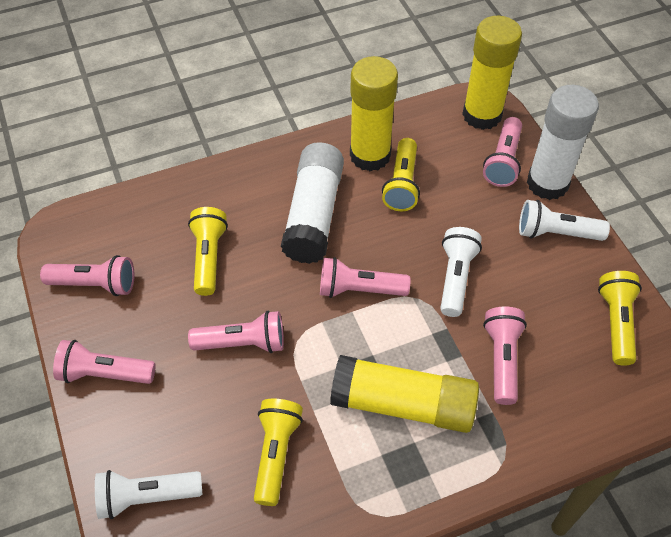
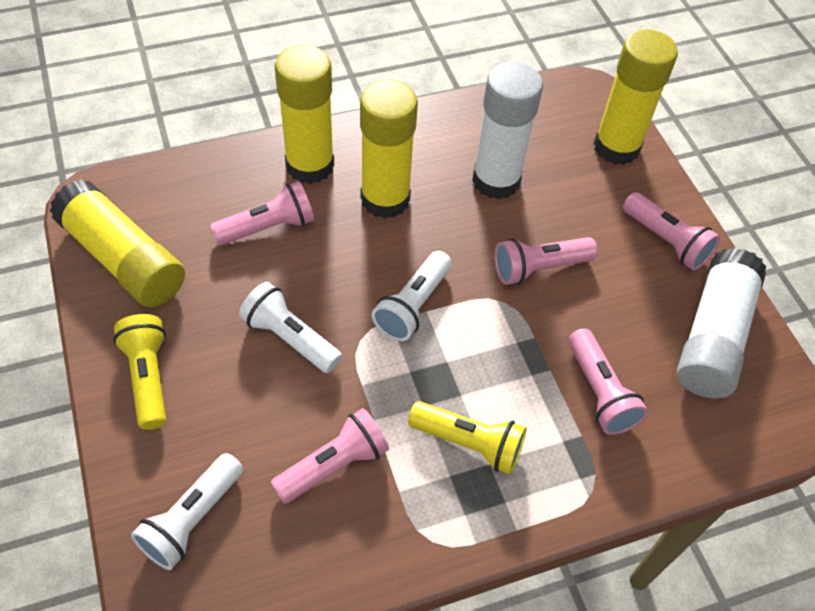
pink flashlight: [40,255,135,296] [53,340,156,384] [188,311,284,353] [320,257,411,298] [483,117,522,187] [483,307,527,405] = 6 -> [210,181,314,246] [271,408,389,504] [494,237,598,285] [568,328,648,435] [623,192,720,270] = 5
yellow flashlight: [188,207,228,296] [254,399,303,506] [382,138,420,211] [598,271,642,366] = 4 -> [113,314,166,430] [408,401,527,474] = 2
yellow glue stick: [330,355,479,433] [350,56,398,171] [462,16,522,130] = 3 -> [50,179,185,307] [275,45,334,184] [360,80,418,219] [594,29,678,165] = 4

